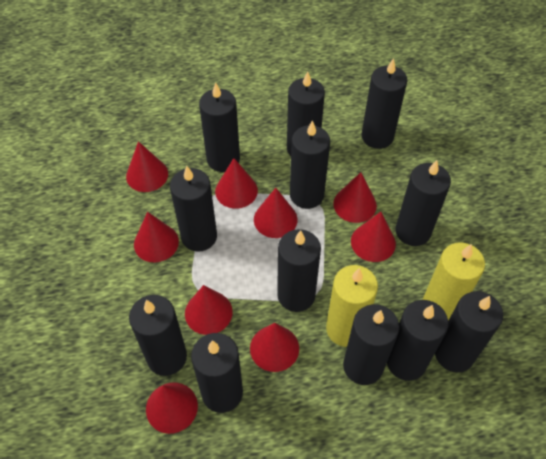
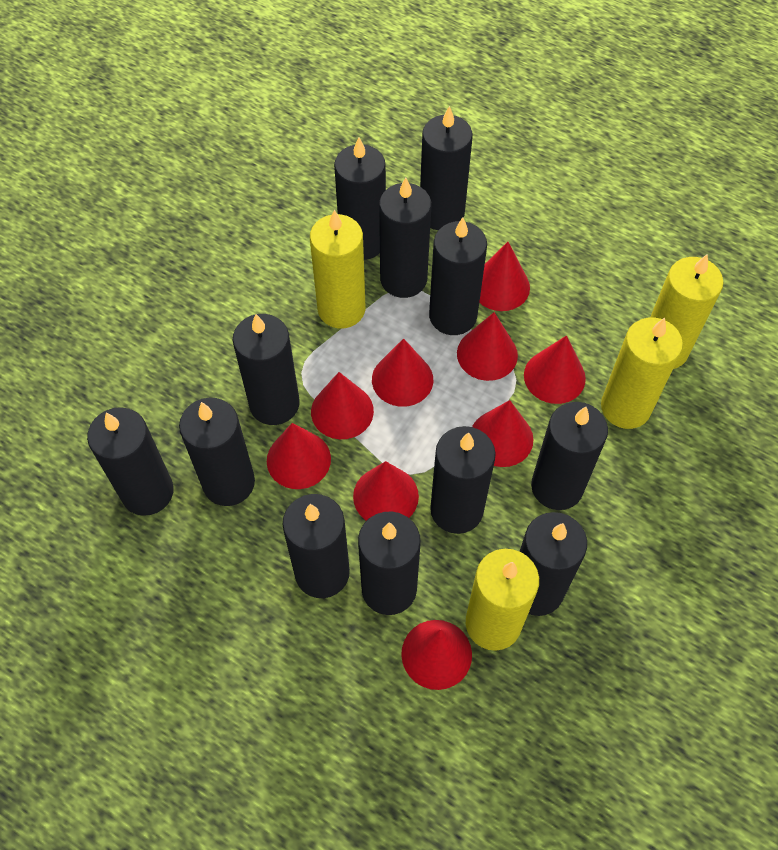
yellow candle: [326,265,378,347] [422,243,485,321] = 2 -> [310,210,365,328] [466,549,539,651] [601,317,683,429] [650,254,723,369] = 4

